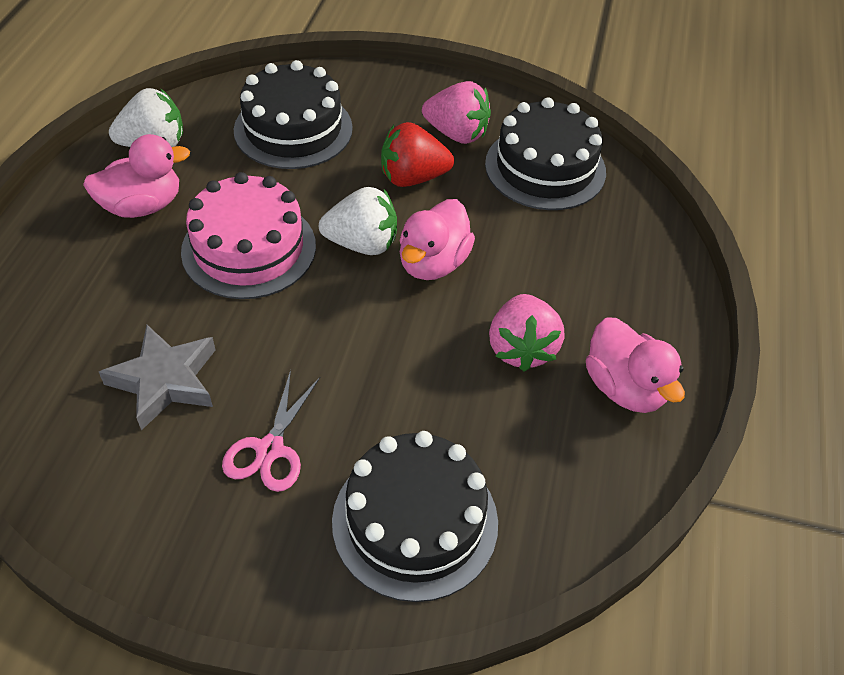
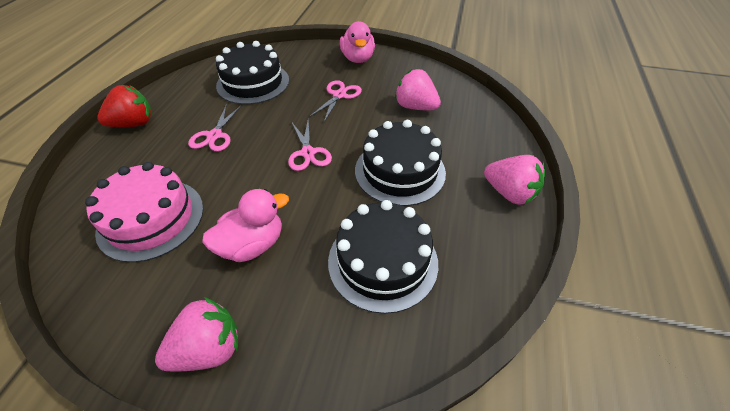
grey star: [99,325,216,430] = 1 -> none = 0
pink duck: [83,134,190,218] [400,199,475,280] [586,317,685,413] = 3 -> [202,189,289,262] [340,21,375,63] = 2
pink scissors: [222,370,320,492] = 1 -> [188,104,242,152] [288,120,332,171] [309,80,362,122] = 3
pink strawberry: [422,81,491,144] [489,294,564,372] = 2 -> [155,297,238,371] [395,69,441,110] [484,155,545,205] = 3
white strawberry: [109,88,183,147] [319,187,397,255] = 2 -> none = 0

